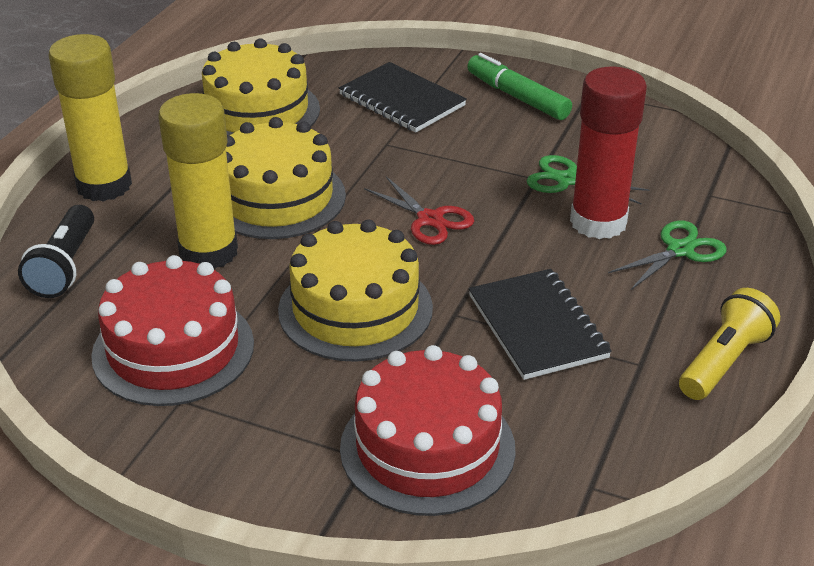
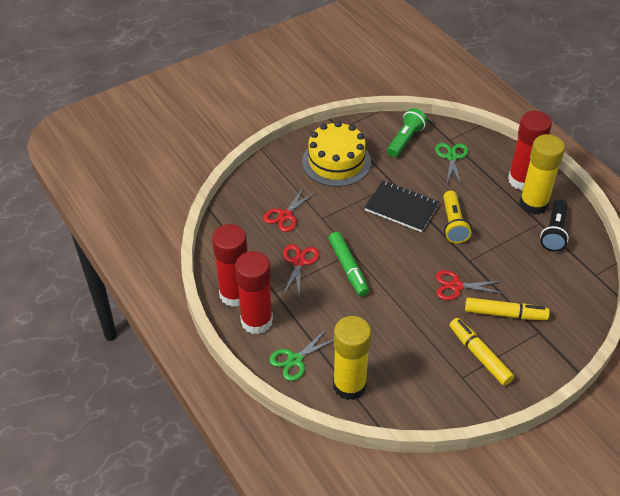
black notebook: [339,62,467,133] [469,269,612,380] = 2 -> [364,181,439,232] = 1
green flashlight: none = 0 -> [387,108,427,157] = 1
red cake: [91,255,254,406] [340,345,516,516] = 2 -> none = 0
red glue stick: [570,67,647,239] = 1 -> [212,224,247,307] [235,251,273,334] [508,111,552,190] = 3
red scissors: [364,176,474,245] = 1 -> [263,186,315,232] [283,244,319,295] [436,270,504,300] = 3
yellow cake: [202,38,320,136] [226,117,346,239] [278,219,433,362] = 3 -> [302,121,371,187] = 1
yellow marker: none = 0 -> [450,318,514,386] [465,298,550,320] = 2

